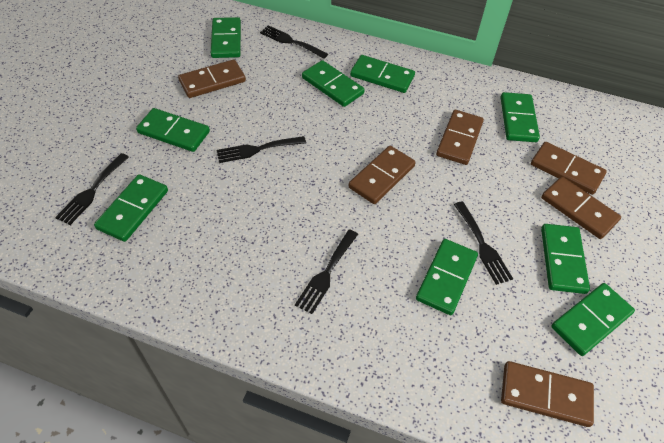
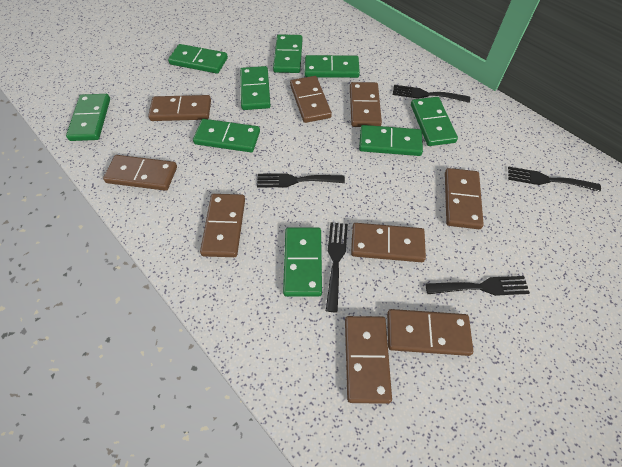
brown domino: [178,59,246,98] [349,146,416,204] [436,110,484,165] [501,361,594,427] [531,142,607,195] [541,177,621,239] = 6 -> [103,155,177,191] [148,95,211,121] [200,194,245,257] [290,76,332,123] [345,316,392,404] [350,82,382,127] [351,223,426,262] [387,309,473,356] [445,168,484,229] = 9

